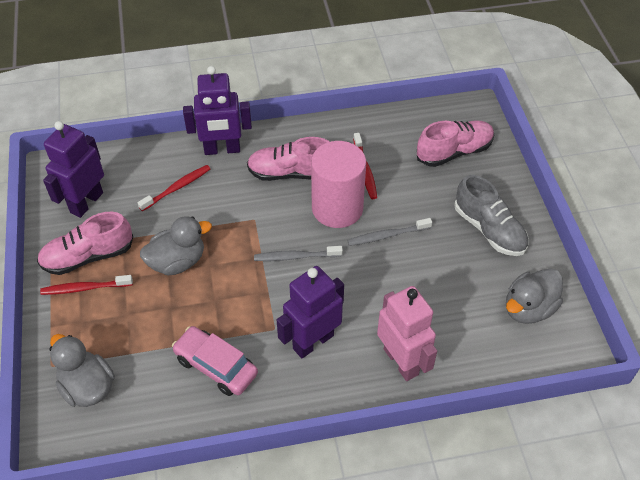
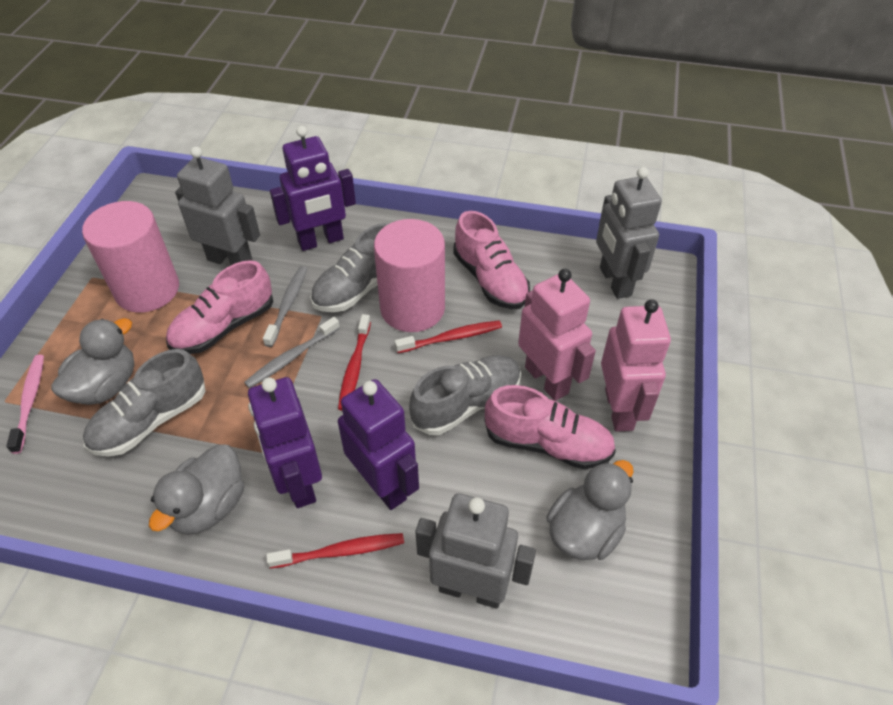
grey robot: none = 0 -> [175,146,260,265] [416,493,536,609] [596,167,662,299] = 3
grey shoe: [454,175,529,256] = 1 -> [83,349,205,457] [310,223,390,312] [409,355,521,435] = 3
pink car: [172,326,258,396] = 1 -> none = 0
pink cylinder: [311,141,366,228] = 1 -> [82,201,179,313] [374,219,445,332] = 2
pink robot: [377,286,437,381] = 1 -> [518,269,596,401] [601,299,671,432] = 2
pink toothbrush: none = 0 -> [6,355,44,454] = 1

